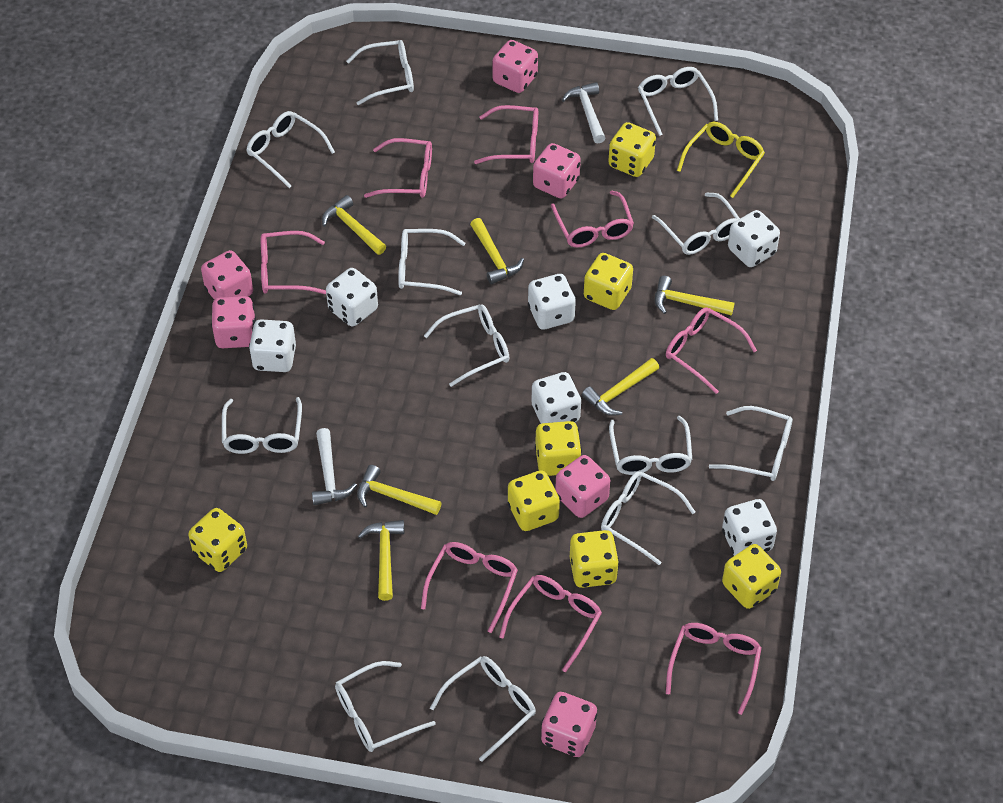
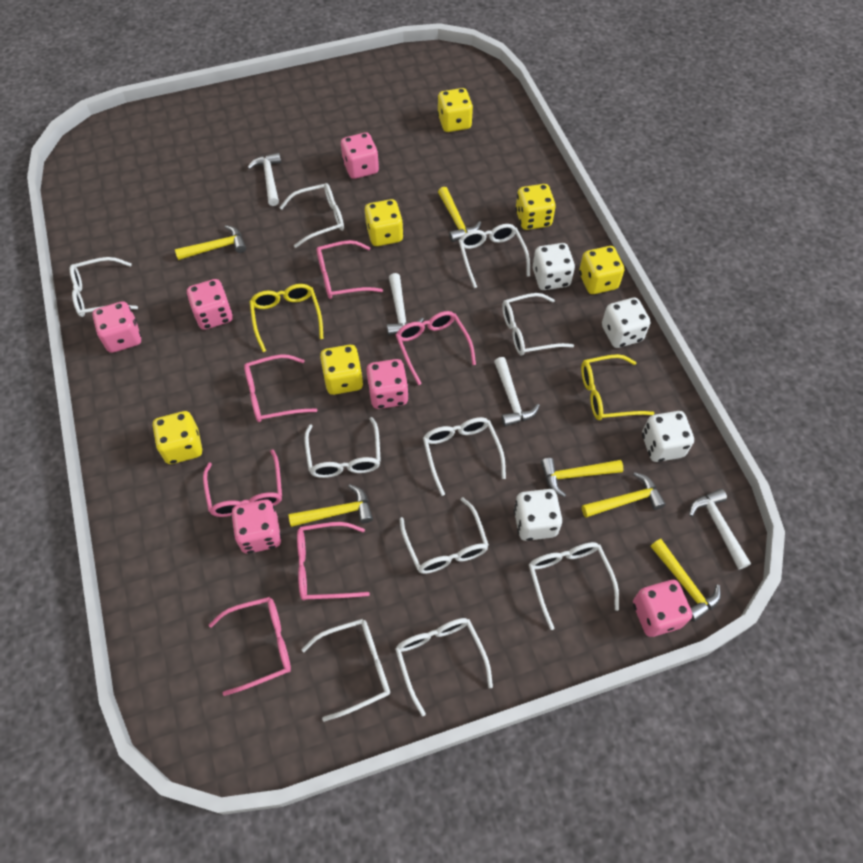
pink glasses: [261,231,326,294] [364,138,432,198] [421,542,518,633] [474,105,538,164] [499,575,602,673] [551,191,634,248] [666,307,757,394] [666,623,762,715] = 8 -> [203,449,282,517] [209,597,291,696] [244,354,317,422] [297,522,370,600] [316,240,383,299] [396,311,476,385] = 6
white dice: [249,319,296,372] [326,268,378,327] [528,274,576,330] [532,372,581,424] [722,499,777,556] [728,210,780,267] = 6 -> [514,489,562,541] [533,243,575,290] [602,298,650,348] [642,411,694,462] = 4
white glasses: [222,397,302,454] [246,111,335,188] [335,661,436,752] [346,40,414,105] [398,229,465,295] [424,304,509,387] [430,656,536,762] [601,471,695,565] [609,416,692,475] [638,67,718,136] [652,192,740,255] [709,406,793,481] = 12 -> [70,257,138,317] [279,183,344,248] [301,619,390,722] [304,417,381,478] [395,618,493,716] [399,497,489,574] [423,417,506,496] [458,224,530,288] [502,293,574,356] [529,542,619,630] = 10
white hammer: [312,428,357,505] [562,82,606,144] = 2 -> [248,153,281,206] [387,273,424,336] [494,357,540,427] [689,489,751,570] = 4
yellow dice: [188,508,247,572] [508,470,560,531] [535,421,582,476] [570,530,619,588] [584,253,633,310] [608,122,656,177] [722,544,781,609] = 7 -> [152,411,202,464] [320,345,364,395] [365,199,404,246] [437,88,473,132] [515,184,556,230] [579,246,624,294] = 6
yellow glasses: [677,122,765,198] = 1 -> [249,284,324,352] [581,354,654,420] = 2

